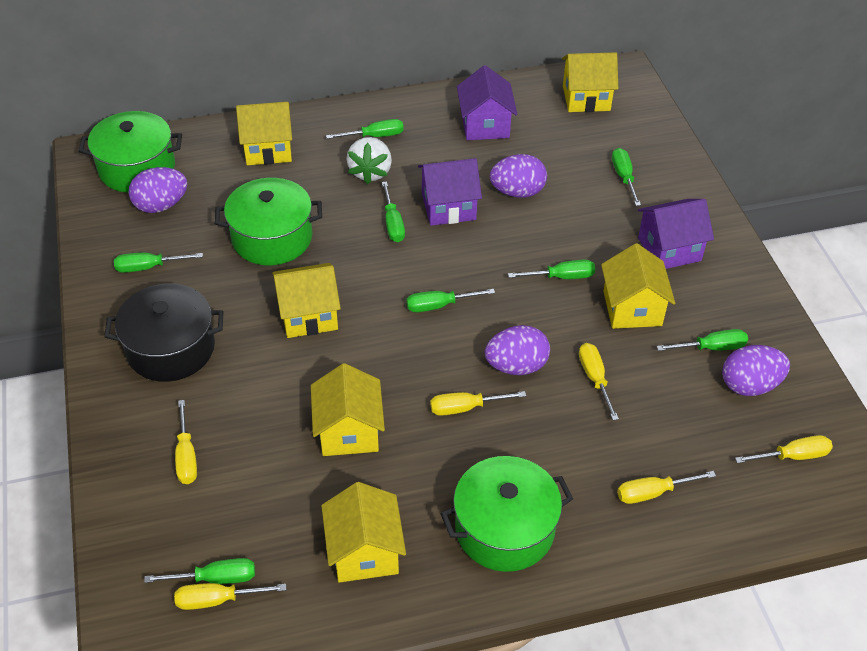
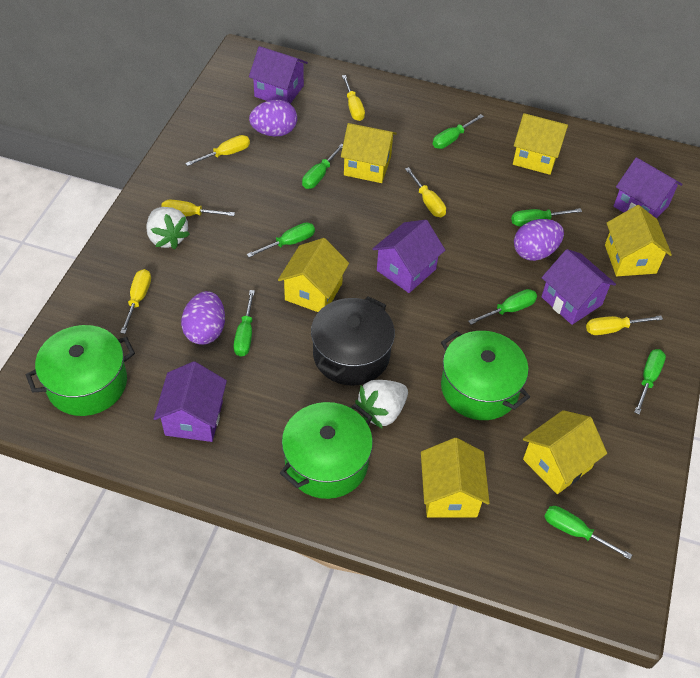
purple egg: [129,167,187,213] [485,325,550,375] [490,154,547,198] [722,345,790,396] = 4 -> [181,291,225,345] [249,100,297,136] [514,219,564,261] = 3
purple house: [418,158,482,226] [457,65,517,140] [638,199,714,269] = 3 -> [154,361,227,442] [249,46,308,104] [373,220,445,293] [541,249,616,325] [614,157,683,218] = 5
white strawberry: [346,137,392,184] = 1 -> [146,207,190,249] [355,380,408,429] = 2

